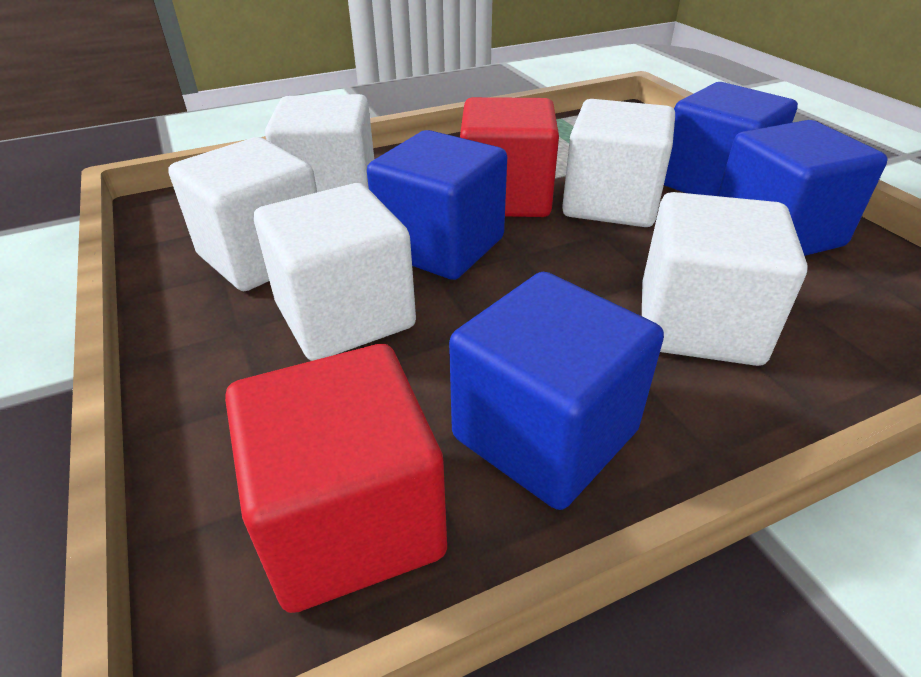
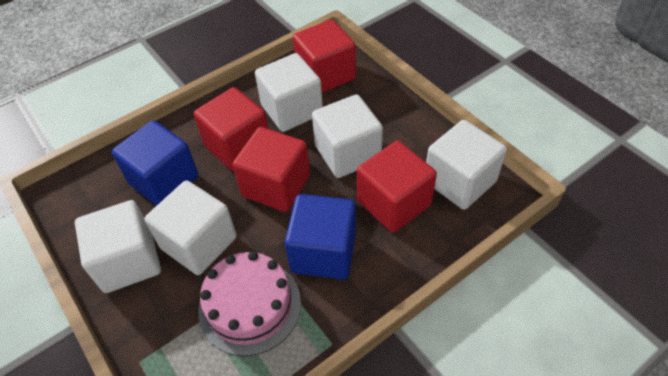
blue cube: [367,130,507,280] [449,272,664,510] [664,82,798,196] [717,120,888,256] = 4 -> [112,120,198,206] [285,194,356,280] = 2
pink cake: none = 0 -> [198,251,301,356] = 1
red cube: [225,344,447,613] [460,97,559,217] = 2 -> [194,87,268,171] [233,127,310,212] [293,20,356,93] [357,141,437,233] = 4

